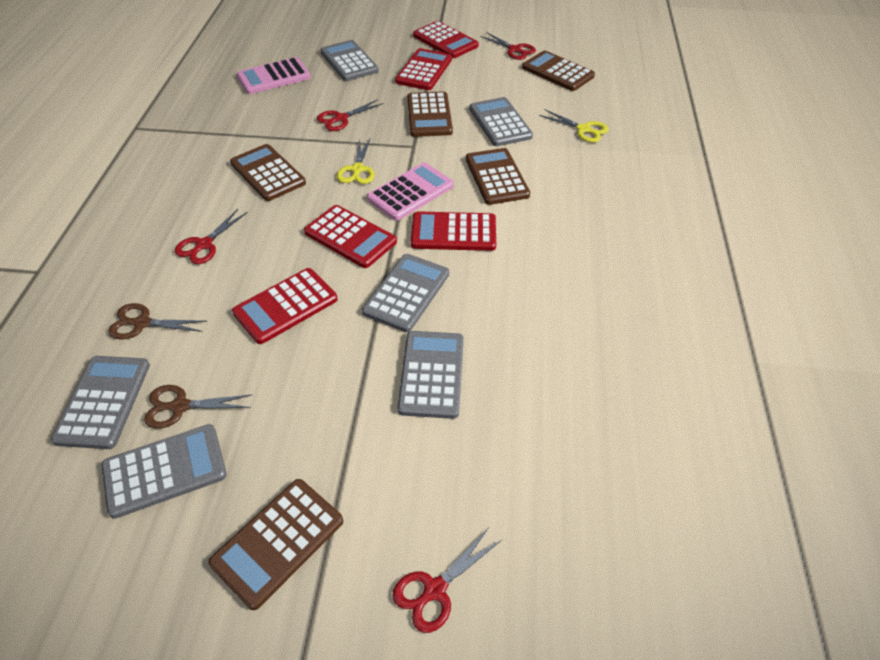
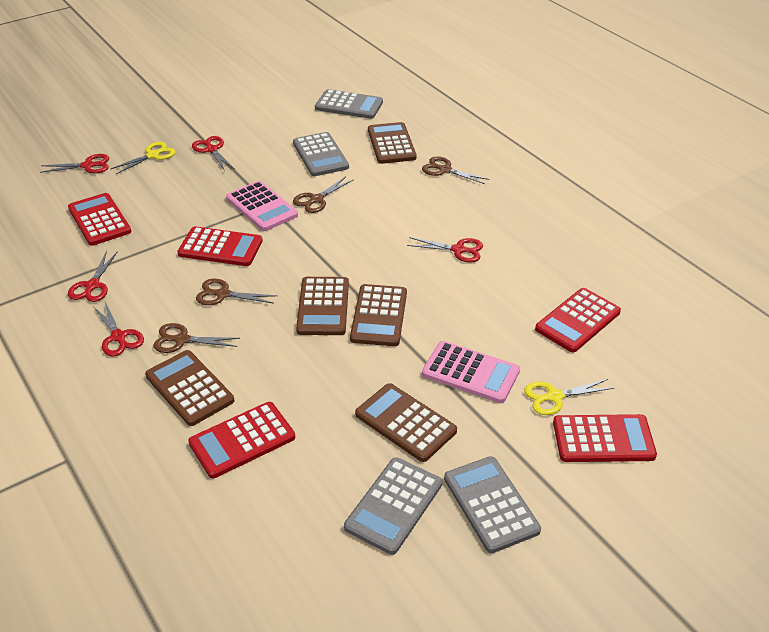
brown scissors: [108,303,207,340] [144,385,252,429] = 2 -> [153,323,240,353] [196,279,277,305] [293,177,354,213] [422,156,489,184] = 4
grey calculator: [51,356,150,449] [101,424,227,519] [320,40,379,81] [362,254,449,332] [398,331,464,419] [469,97,533,146] = 6 -> [293,132,349,176] [315,89,383,119] [344,457,442,555] [444,456,541,553] = 4
red scissors: [175,209,247,264] [317,99,384,131] [393,529,502,633] [480,32,536,60] = 4 -> [40,154,109,173] [68,251,118,302] [93,302,144,357] [192,136,234,171] [407,237,483,263] = 5

